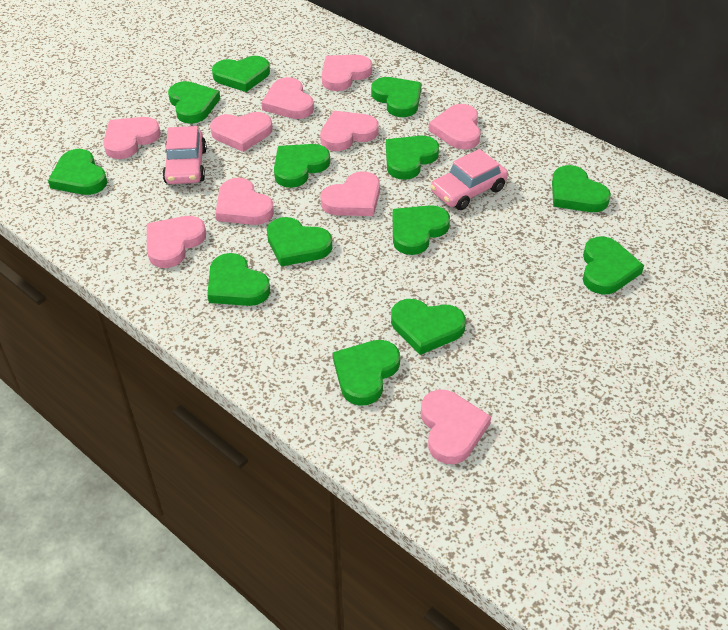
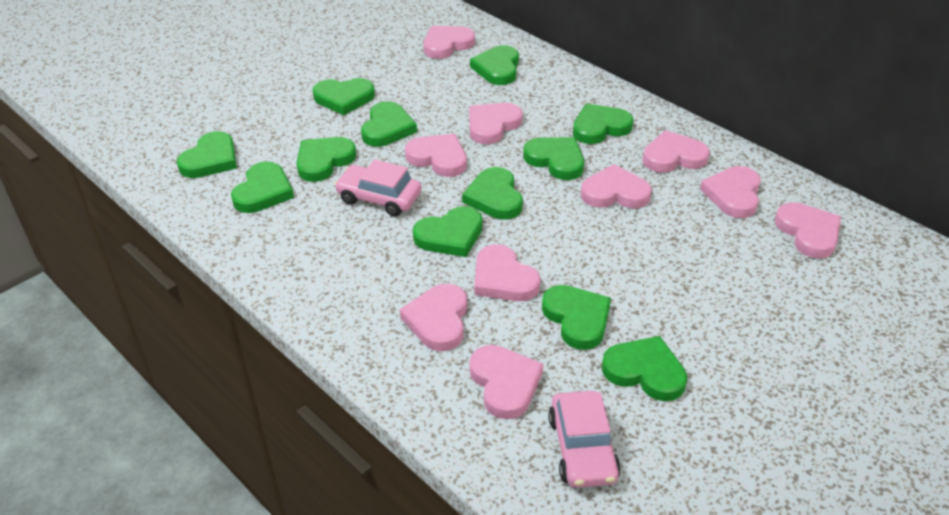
green heart: [48,149,107,195] [168,81,220,124] [207,253,270,306] [212,56,270,92] [267,217,332,266] [274,144,330,188] [333,340,400,406] [371,77,422,117] [386,136,439,180] [391,299,466,355] [393,205,450,255] [552,165,611,212] [583,237,644,294] = 13 -> [177,131,237,178] [231,161,294,213] [296,137,356,182] [313,78,375,115] [361,101,417,147] [413,206,483,257] [462,167,523,220] [470,45,519,85] [523,137,584,180] [542,285,611,350] [573,104,633,144] [602,336,687,401] = 12

